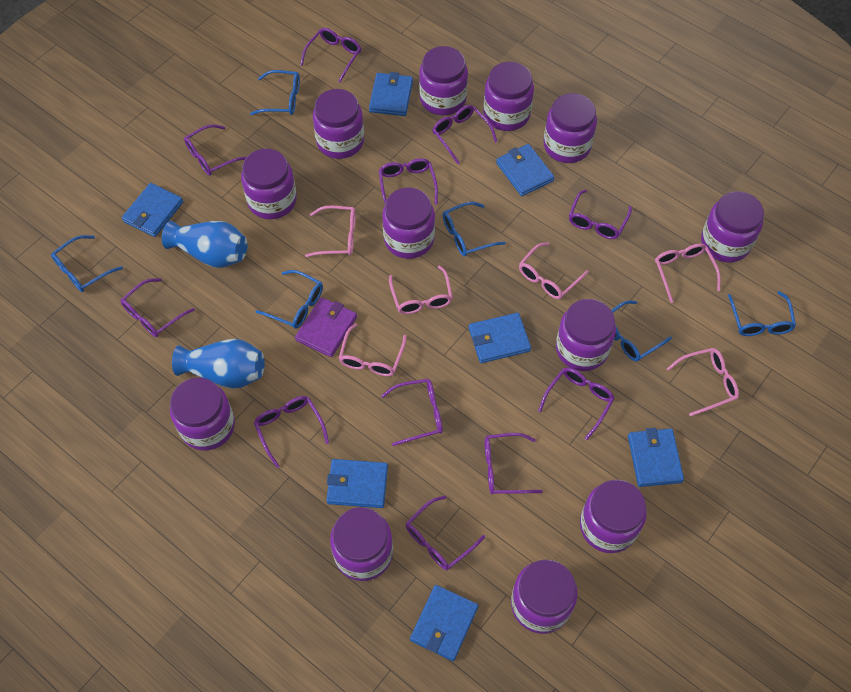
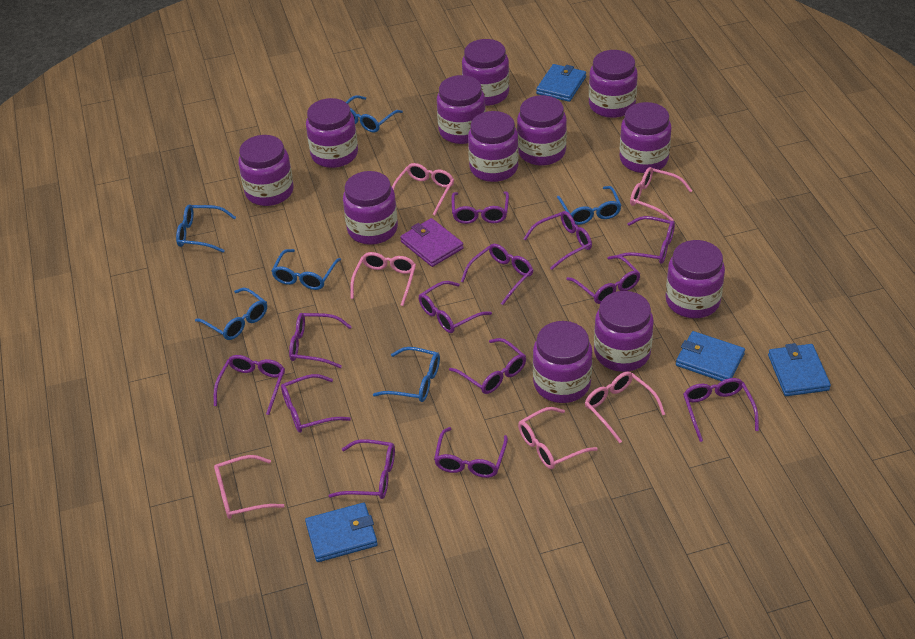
blue vase: [162,221,247,268] [172,339,265,388] = 2 -> none = 0
blue wallet: [122,183,183,237] [326,459,388,508] [369,72,413,116] [410,585,478,661] [469,313,531,363] [496,144,555,196] [628,428,684,487] = 7 -> [305,503,378,562] [536,64,586,102] [676,331,745,381] [768,343,831,396] = 4
purple glasses: [121,278,195,337] [184,124,246,176] [254,396,329,468] [300,28,361,82] [379,158,438,205] [381,379,443,446] [406,496,485,570] [432,105,497,164] [485,433,543,495] [538,368,615,440] [569,190,632,239] = 11 -> [214,355,285,415] [281,374,351,433] [289,313,352,368] [329,439,395,499] [419,281,492,333] [434,427,508,478] [449,338,526,394] [452,191,509,224] [461,244,533,305] [523,211,592,270] [566,255,641,304] [619,216,675,264] [683,378,759,442] = 13

